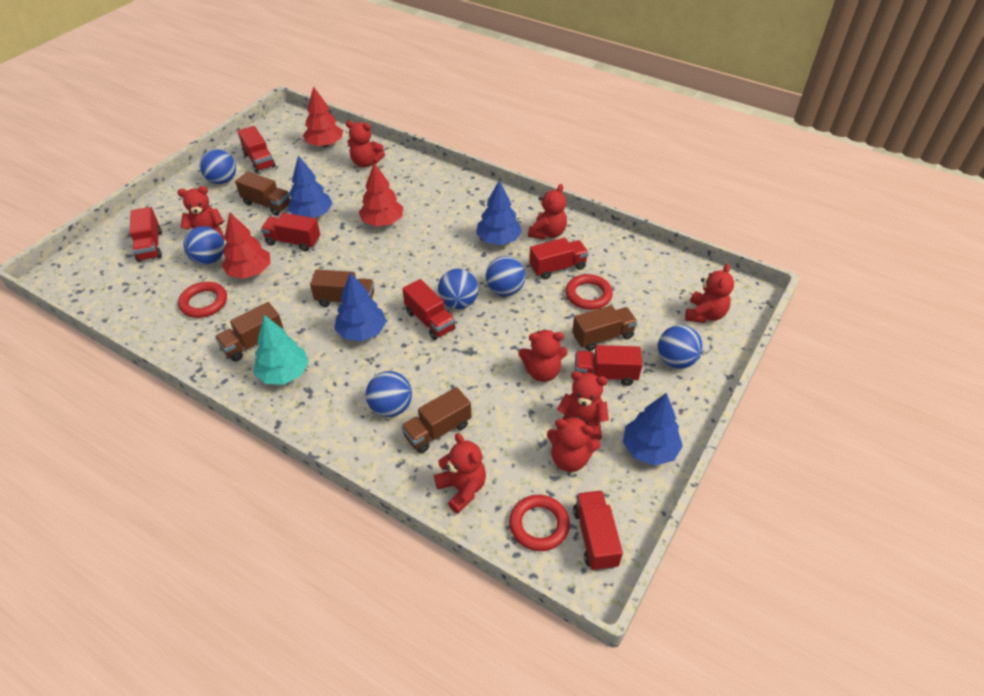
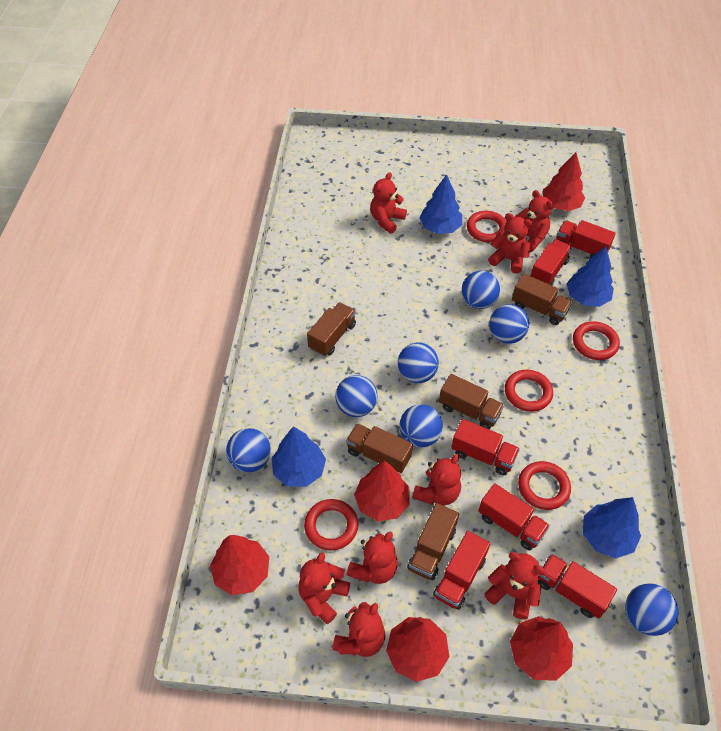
blue ball: [184,226,225,265] [200,149,236,184] [366,371,412,417] [438,269,479,309] [486,256,526,296] [658,325,703,369] = 6 -> [226,428,271,472] [335,375,378,417] [398,343,439,383] [399,404,443,448] [462,271,500,309] [489,304,529,344] [625,583,679,636] = 7
red ring: [178,282,227,318] [509,495,570,551] [566,274,613,310] = 3 -> [304,499,358,551] [467,211,507,242] [505,370,553,412] [518,461,571,510] [573,321,620,360] = 5
red tree: [222,212,271,279] [303,86,343,147] [359,163,403,226] = 3 -> [210,535,269,595] [354,460,410,521] [386,617,449,682] [510,616,573,681] [543,152,585,211] = 5
red truck: [130,207,162,262] [238,126,276,173] [261,213,320,252] [402,279,455,340] [529,238,589,279] [573,491,623,571] [575,345,643,386] = 7 -> [433,531,490,610] [451,419,520,475] [478,483,550,551] [530,239,572,286] [538,554,617,619] [556,220,616,258] = 6
turquoise tree: [254,315,309,385] = 1 -> none = 0

